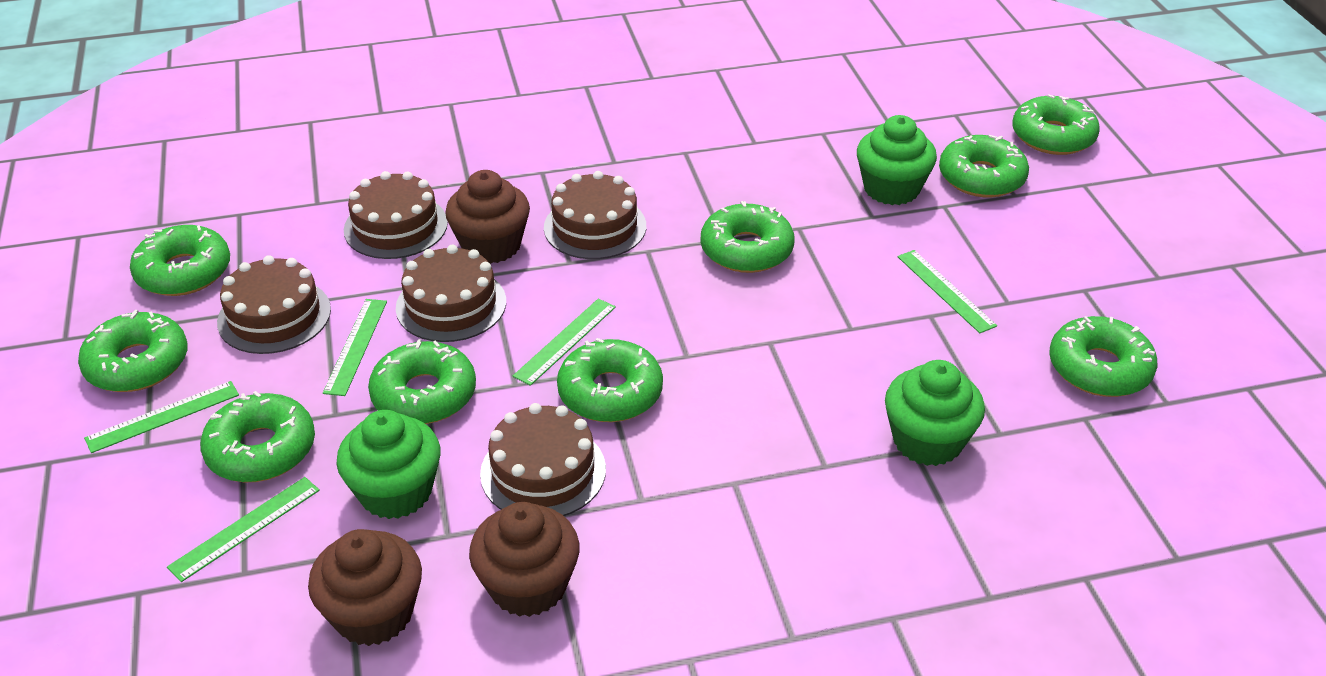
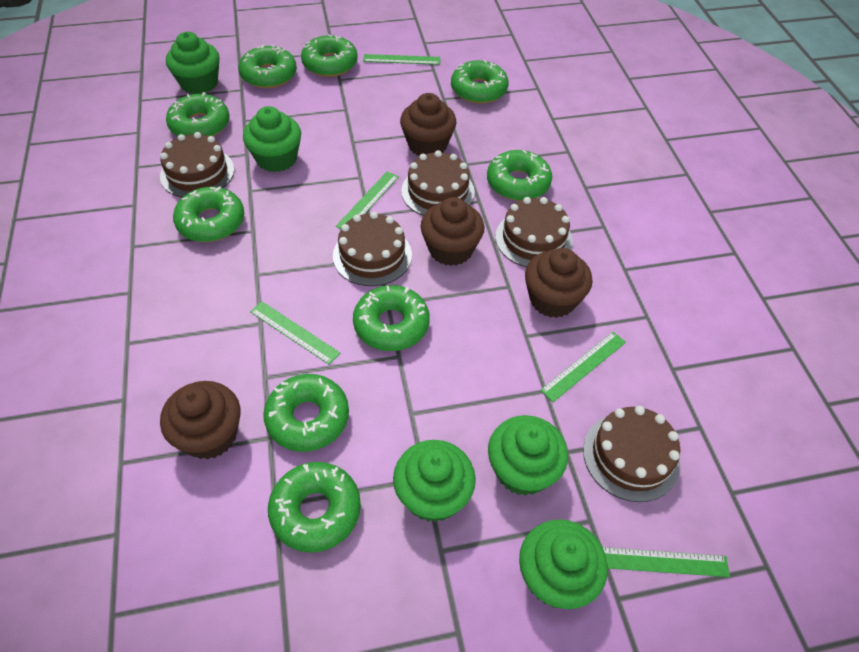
brown cupcake: [308,529,422,646] [445,170,530,264] [469,502,579,617] = 3 -> [160,381,240,460] [400,93,456,156] [420,197,484,266] [525,248,593,318] = 4
green cupcake: [336,410,440,519] [857,115,937,205] [885,360,985,466] = 3 -> [166,32,219,94] [243,106,301,172] [393,440,476,522] [488,415,568,496] [519,519,608,609] = 5

